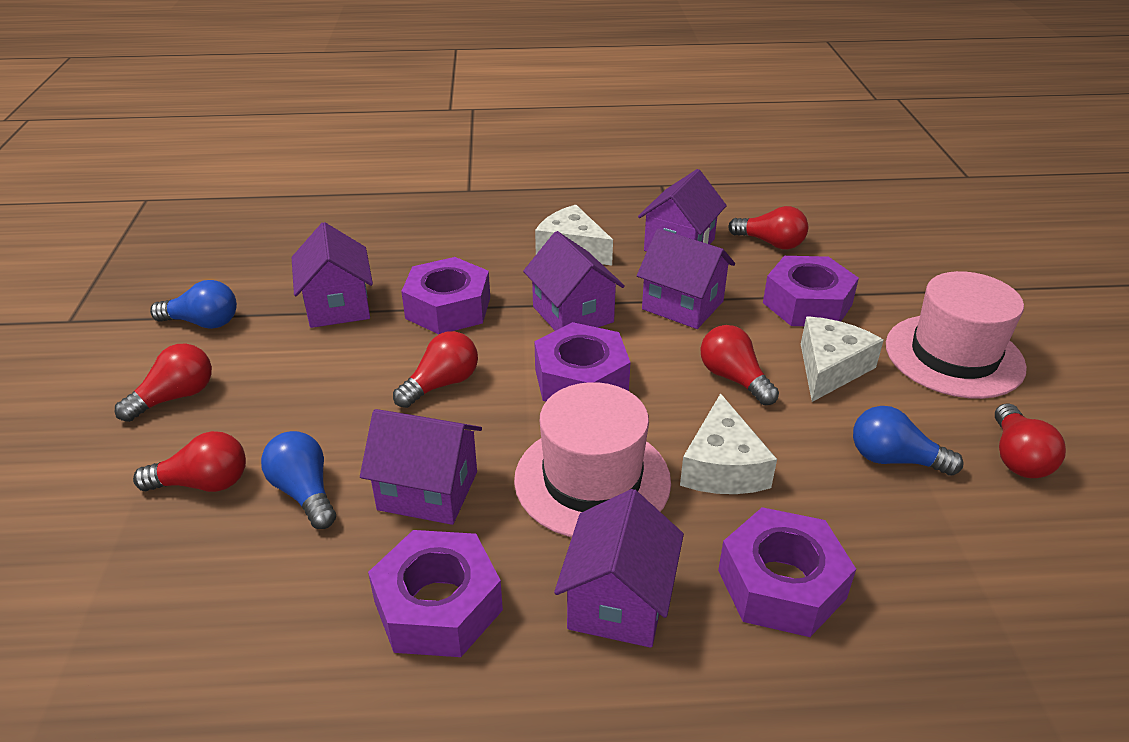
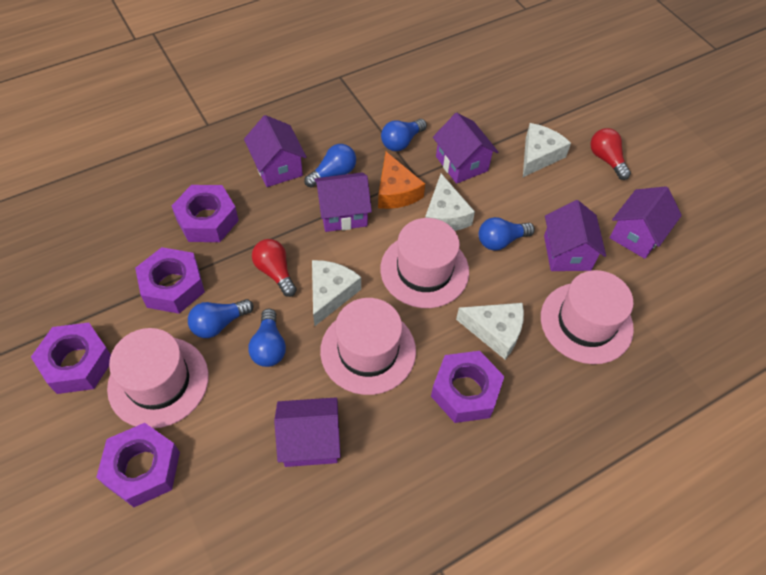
blue light bulb: [150,280,237,329] [261,431,336,529] [853,406,964,476] = 3 -> [188,299,253,338] [248,309,286,367] [304,144,356,188] [381,119,427,151] [479,217,535,251] = 5
orange cheese: none = 0 -> [378,152,425,209] = 1
pink hat: [514,382,671,537] [886,271,1027,399] = 2 -> [107,328,209,429] [320,298,416,395] [380,218,469,308] [541,270,634,364] = 4
red light bulb: [115,344,212,422] [133,431,246,492] [393,331,478,408] [700,325,779,405] [728,206,808,249] [995,403,1066,478] = 6 -> [252,239,297,297] [590,128,631,180] = 2
white cheese: [535,205,613,266] [680,393,777,494] [801,316,884,402] = 3 -> [312,260,361,326] [425,174,475,231] [456,303,524,359] [523,123,571,177] = 4

